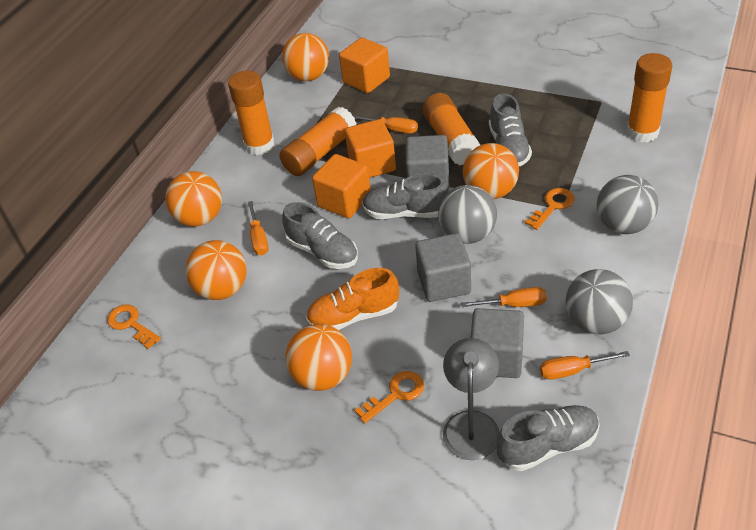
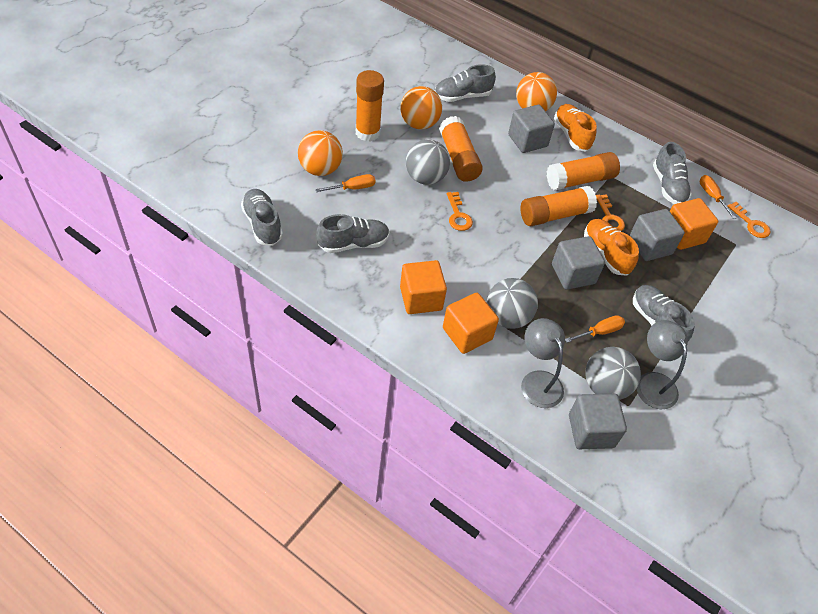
grey cube: [406,135,449,189] [415,233,471,302] [471,308,524,378] = 3 -> [508,105,555,153] [552,236,605,290] [569,394,627,449] [629,209,685,261] = 4
grey lamp: [443,338,500,460] = 1 -> [521,318,565,408] [637,320,688,409] = 2
grey shoe: [282,202,358,269] [362,173,449,219] [489,94,532,166] [496,405,600,471] = 4 -> [241,189,283,246] [316,214,390,253] [435,64,496,102] [633,285,695,341] [653,142,692,204] = 5
orange ball: [165,171,222,227] [185,240,246,300] [282,33,329,81] [285,324,352,391] [463,143,519,199] = 5 -> [298,130,343,176] [400,86,442,130] [516,72,557,111] = 3
orange screwdriver: [248,201,269,255] [353,116,418,133] [461,287,547,307] [540,351,630,380] = 4 -> [316,174,376,192] [565,315,625,343] [700,175,736,219] = 3
orange shoe: [306,268,399,330] = 1 -> [554,104,597,152] [584,219,639,276] = 2

